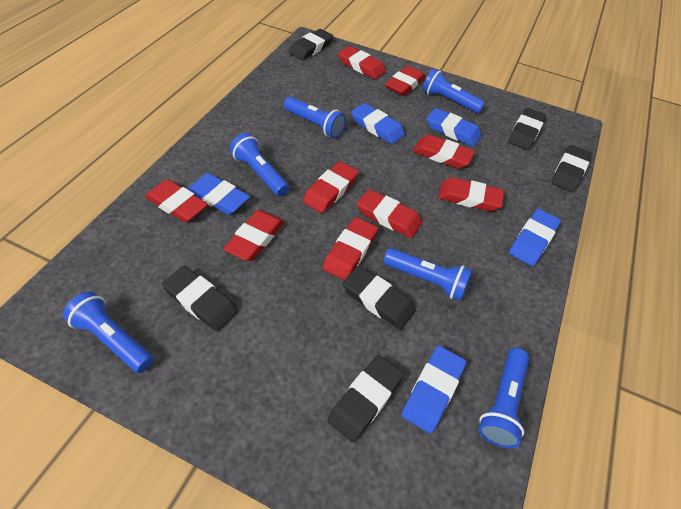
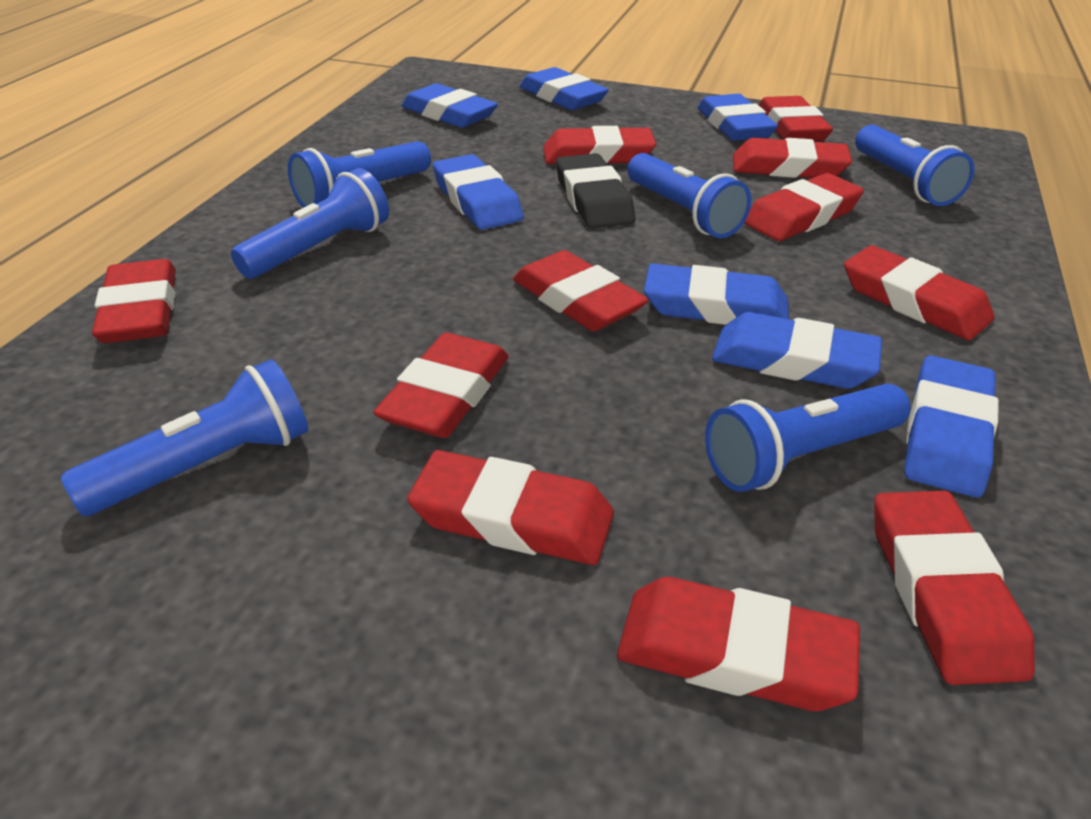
black eraser: [162,266,238,331] [289,29,333,60] [328,355,404,443] [342,266,416,330] [508,108,546,150] [551,145,592,192] = 6 -> [556,153,635,229] = 1
blue eraser: [187,173,250,215] [351,103,405,144] [401,346,466,433] [427,108,481,147] [509,209,561,266] = 5 -> [402,83,498,128] [433,154,524,230] [520,67,609,110] [644,264,789,325] [698,94,778,141] [712,312,882,389] [904,355,999,497] = 7
red eraser: [145,179,208,223] [224,210,284,261] [303,161,359,213] [323,217,378,280] [338,46,386,79] [357,189,422,238] [385,66,426,96] [413,135,475,169] [438,177,504,211] = 9 -> [92,259,176,343] [373,333,509,438] [407,450,614,565] [513,250,649,331] [543,126,656,164] [617,577,860,711] [733,138,852,178] [744,173,864,241] [759,96,833,141] [844,245,995,340] [874,491,1035,685] = 11

